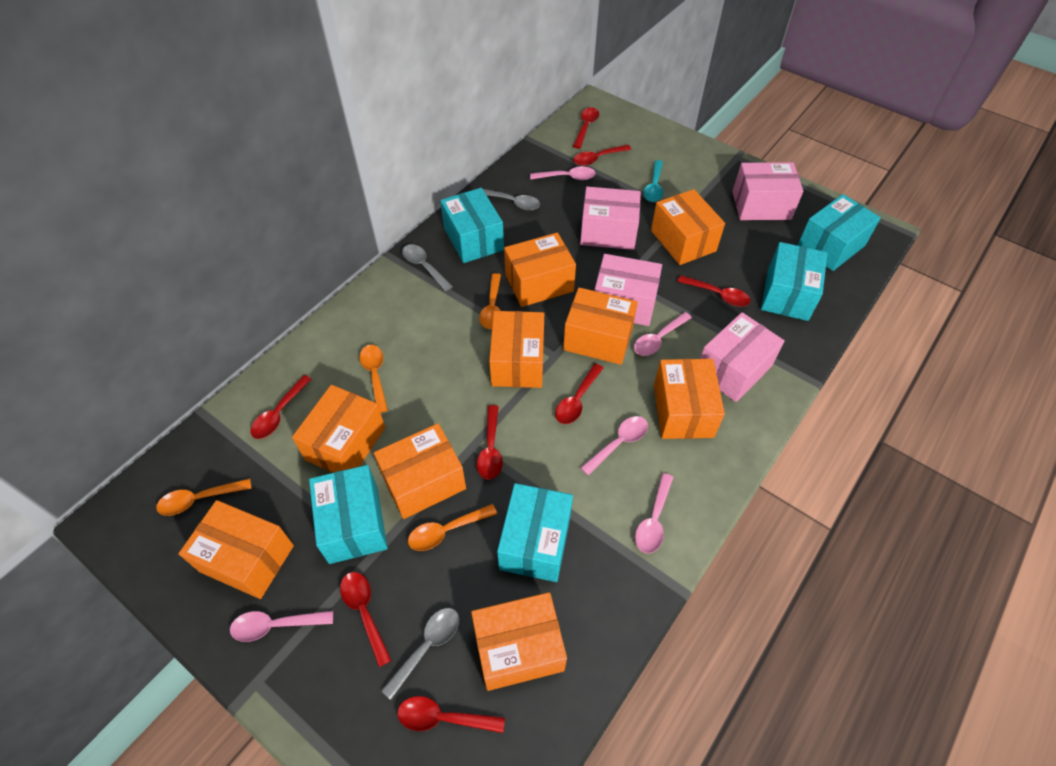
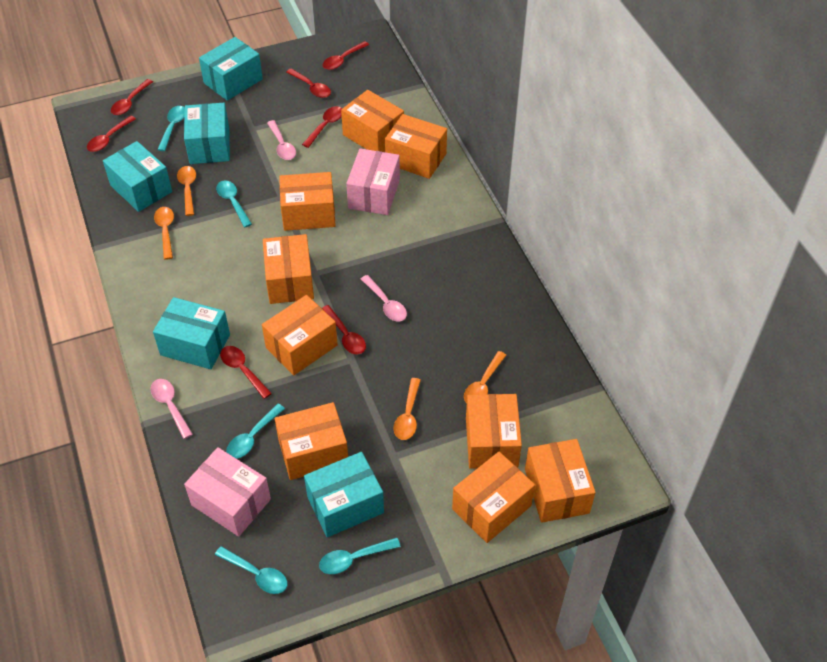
grey spoon: [381,608,459,700] [402,244,453,291] [483,189,540,210] = 3 -> none = 0
pink box: [580,187,641,250] [595,254,662,326] [700,312,785,402] [732,162,803,220] = 4 -> [184,447,271,536] [346,148,400,215] = 2
pink spoon: [230,611,333,642] [530,166,596,180] [581,416,648,476] [634,312,692,356] [635,473,674,554] = 5 -> [150,379,193,439] [267,120,296,160] [361,275,407,322] = 3
red spoon: [250,375,312,439] [340,572,392,667] [397,696,505,733] [477,405,503,480] [555,364,603,424] [573,107,599,149] [573,144,631,166] [677,275,751,307] = 8 -> [87,115,136,152] [111,79,153,115] [220,346,272,399] [286,68,331,98] [302,106,342,148] [322,305,366,354] [323,41,369,70] = 7
turquoise spoon: [643,160,663,202] = 1 -> [157,106,185,151] [215,546,287,594] [216,180,252,228] [226,404,285,459] [319,538,401,574] = 5

